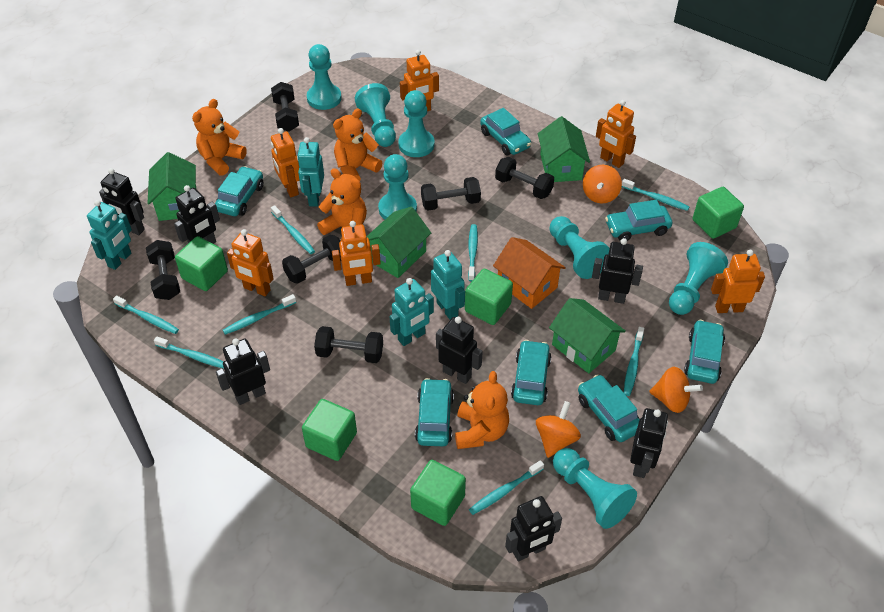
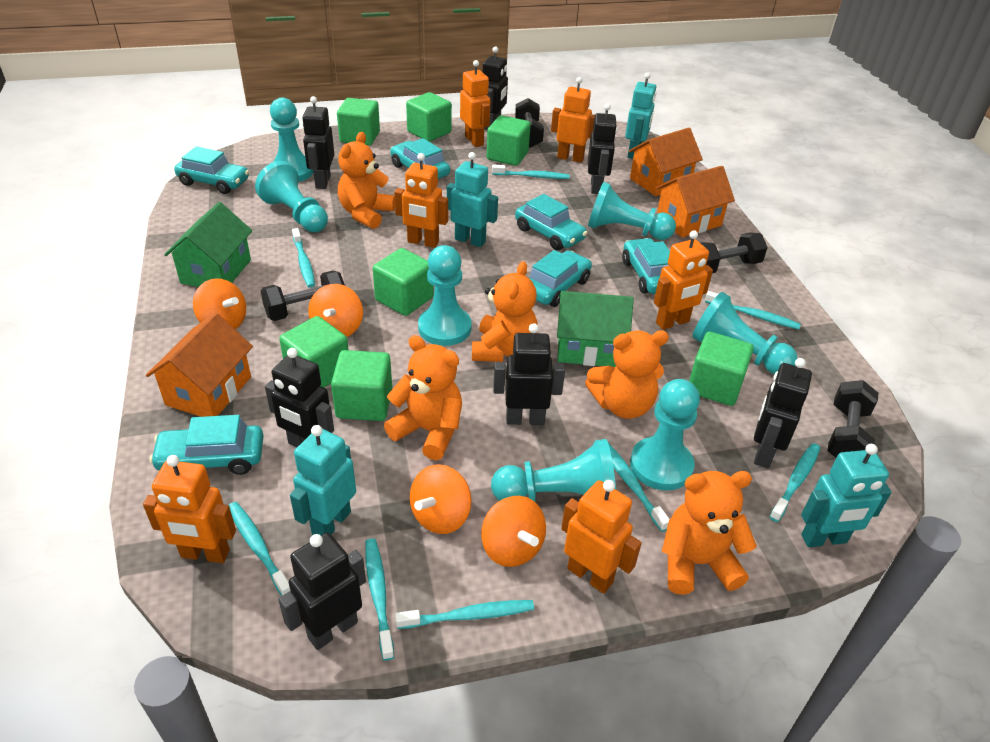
black dumbbell: [146,240,180,300] [271,82,299,132] [282,235,341,284] [314,326,383,363] [421,177,481,211] [495,157,554,199] = 6 -> [261,271,345,321] [515,98,544,148] [701,233,768,273] [827,380,878,458] = 4
green cube: [175,236,228,291] [302,399,357,461] [410,460,466,526] [465,268,513,325] [693,187,744,239] = 5 -> [279,316,348,388] [331,350,392,421] [337,98,380,146] [373,248,434,316] [406,92,452,142] [487,115,531,166] [689,332,754,406] = 7
green house: [147,152,196,221] [366,207,431,278] [538,116,590,182] [549,298,626,373] = 4 -> [164,202,252,287] [557,291,634,367] = 2
orange house: [493,237,566,309] = 1 -> [146,313,253,417] [629,128,703,196] [656,166,735,238] = 3
orange spinning top: [536,401,581,458] [583,165,622,204] [649,367,703,413] = 3 -> [193,278,246,330] [308,284,363,337] [410,464,471,534] [481,496,546,567] = 4
orange teddy bear: [192,99,247,176] [317,168,367,241] [333,109,383,181] [455,371,509,449] = 4 -> [338,132,395,229] [384,335,462,460] [472,261,538,362] [585,330,669,419] [662,471,757,595] = 5
turquoise car: [215,166,263,216] [415,378,454,446] [480,108,531,155] [511,340,552,405] [578,374,640,442] [605,200,673,241] [684,320,725,384] = 7 -> [150,415,264,475] [174,146,249,194] [390,138,450,179] [515,194,587,250] [529,250,592,307] [622,238,670,294] = 6

